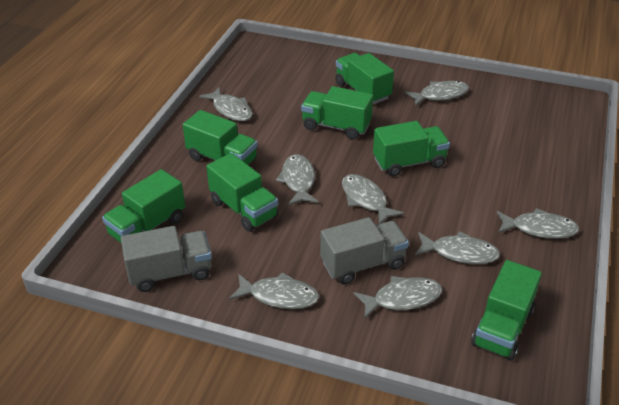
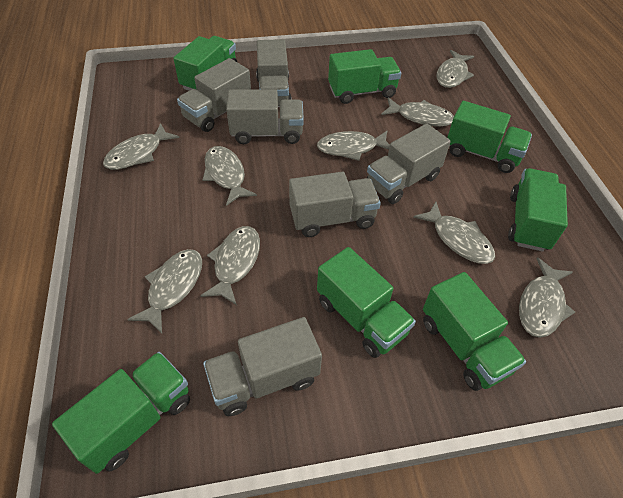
grey fish: [199,87,253,121] [229,272,319,309] [276,154,318,205] [342,174,404,224] [353,276,442,318] [405,81,469,106] [415,231,500,264] [497,208,579,239] = 8 -> [103,123,179,170] [127,249,202,333] [200,226,260,305] [202,146,257,206] [317,131,390,161] [381,97,454,127] [413,202,495,264] [437,50,474,88] [519,257,575,338] = 9
grey truck: [121,226,212,292] [320,217,409,285] = 2 -> [177,58,251,132] [203,317,322,416] [226,89,304,144] [256,39,292,107] [289,172,381,237] [367,123,451,204] = 6

